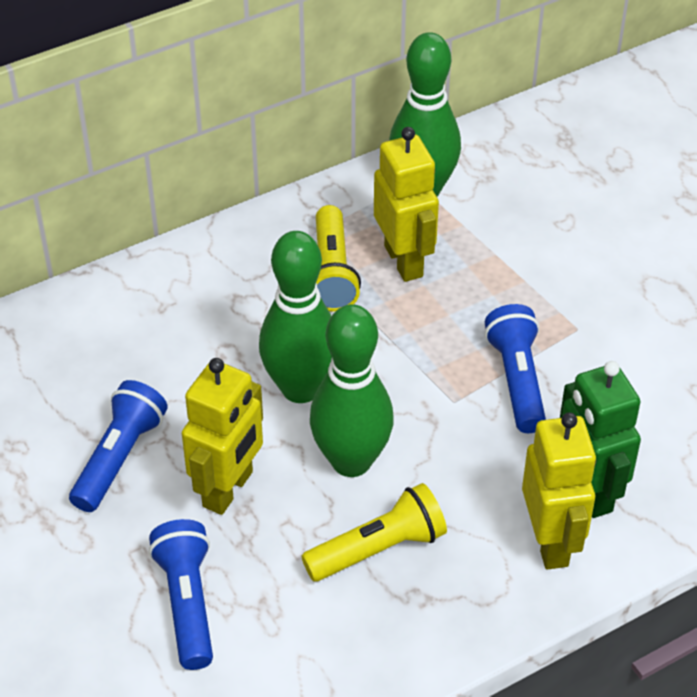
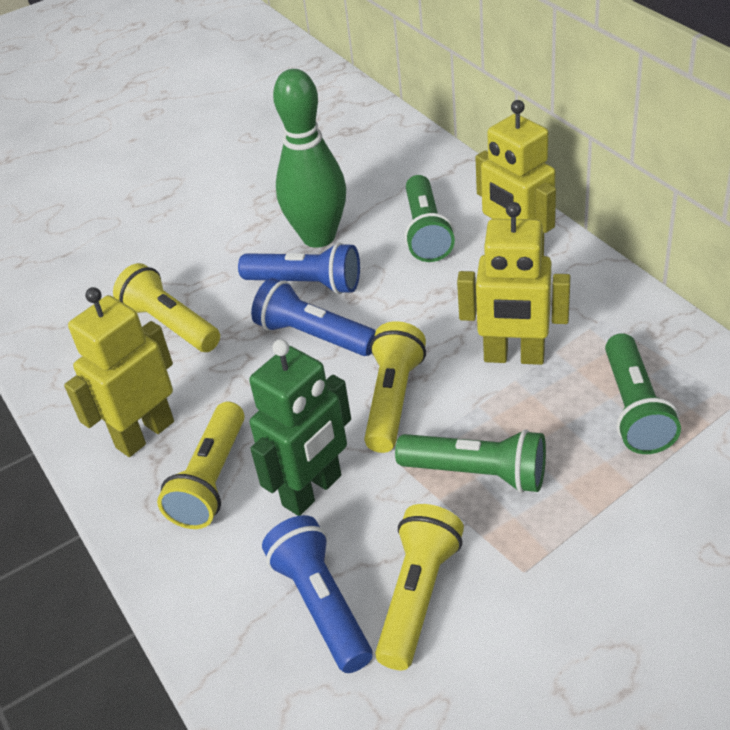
green bowling pin: [259,231,332,403] [310,304,394,477] [389,32,461,197] = 3 -> [273,69,346,248] = 1
green flashlight: none = 0 -> [395,429,546,493] [405,175,455,262] [605,333,681,454] = 3
yellow flashlight: [301,483,447,581] [316,205,361,312] = 2 -> [113,263,220,352] [157,402,245,529] [364,321,426,453] [375,504,464,670] = 4

